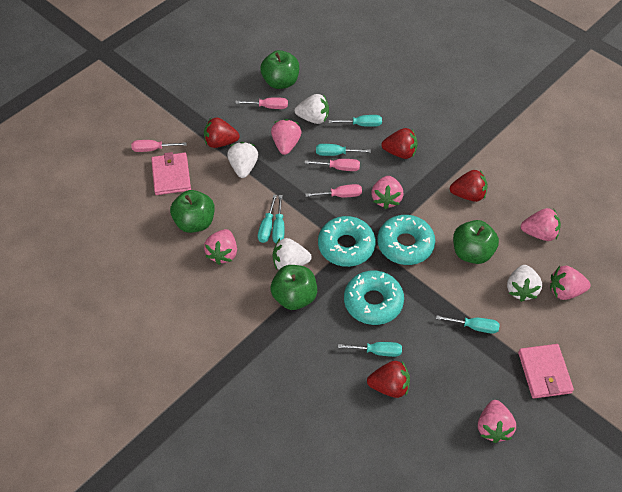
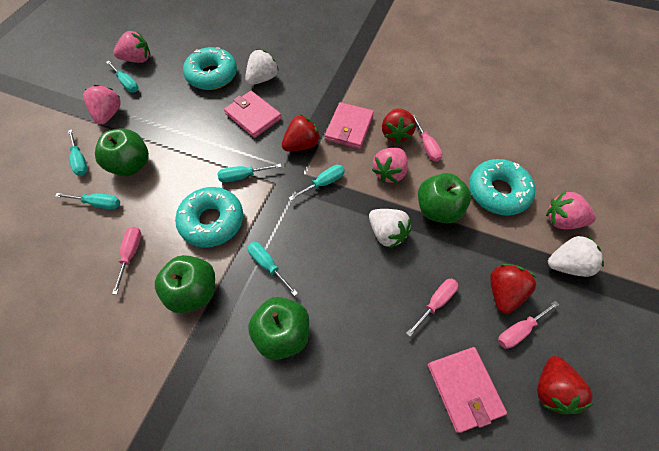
pink strawberry: [204,229,237,265] [271,119,301,155] [371,176,403,209] [478,400,516,443] [521,208,561,241] [550,266,591,300] = 6 -> [83,85,121,125] [113,31,151,63] [372,148,408,183] [546,191,596,229] = 4
pink wallet: [151,152,191,195] [518,344,574,398] = 2 -> [224,91,282,138] [325,102,374,149] [428,347,507,433] = 3
white strawberry: [227,142,258,178] [273,238,312,270] [295,94,329,124] [507,265,542,302] = 4 -> [245,50,279,85] [369,209,411,248] [548,236,604,277] = 3

